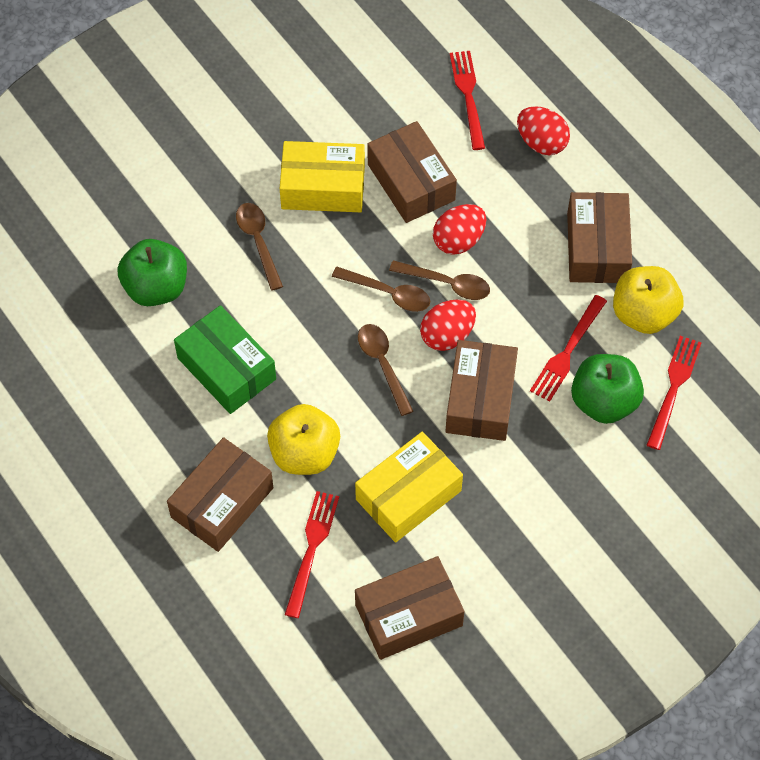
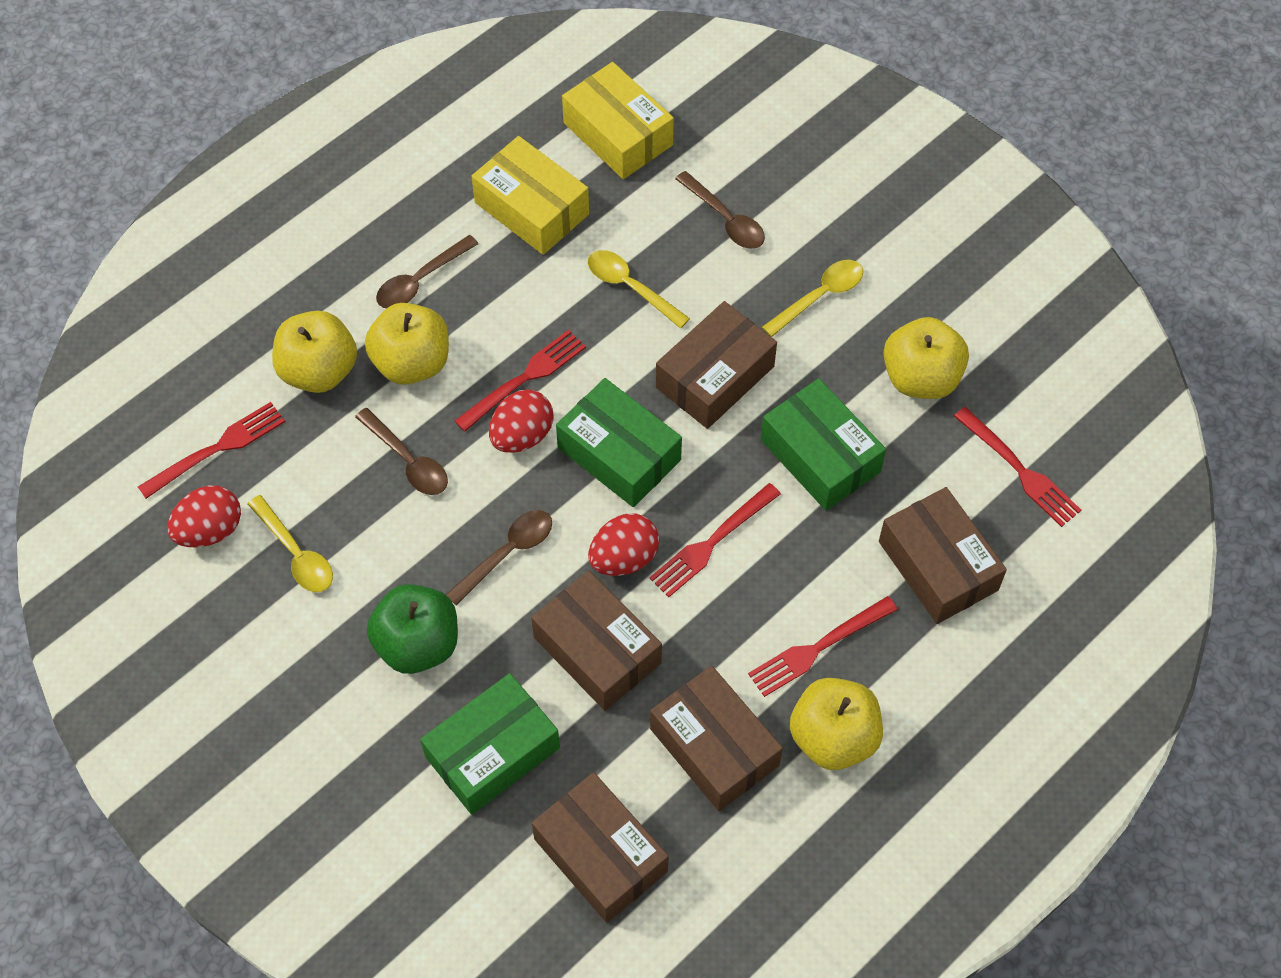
green apple: [117,239,187,306] [571,354,644,424] = 2 -> [367,584,458,674] = 1
green box: [174,305,276,414] = 1 -> [420,673,560,815] [556,378,682,507] [761,378,886,511] = 3
red fork: [285,491,339,618] [450,51,485,150] [530,295,607,402] [647,336,702,450] = 4 -> [138,402,285,499] [455,330,586,432] [649,483,781,597] [748,596,898,697] [954,407,1081,527] = 5
yellow apple: [267,404,340,475] [613,266,683,334] = 2 -> [272,311,357,393] [365,303,449,385] [790,678,883,770] [883,317,969,399] = 4
yellow spoon: none = 0 -> [248,495,333,592] [588,250,690,328] [762,260,863,337] = 3

